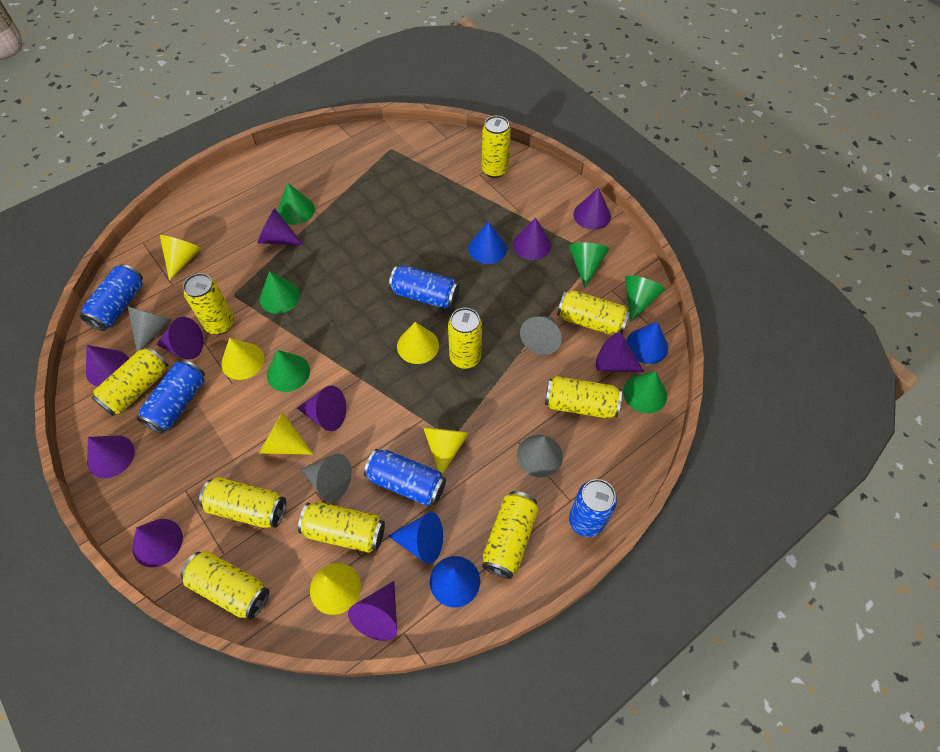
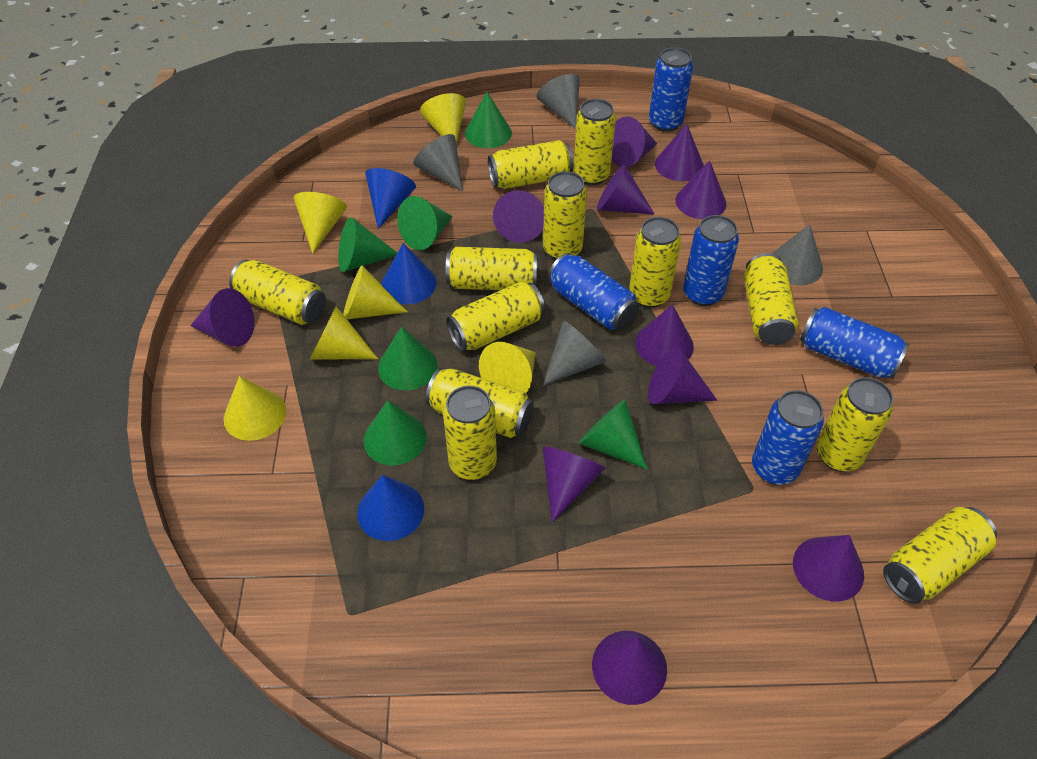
blue cone: [388,512,443,564] [430,556,480,607] [468,222,507,264] [626,322,668,364] = 4 -> [357,475,424,541] [365,168,416,229] [381,243,436,304] = 3
purple cone: [86,345,129,387] [87,435,135,478] [132,519,183,567] [156,317,204,360] [258,208,303,245] [297,385,346,431] [348,581,397,641] [513,218,551,260] [573,187,611,230] [596,332,644,372] = 10 -> [190,288,255,347] [493,190,544,243] [542,446,606,523] [592,631,667,705] [597,164,655,215] [612,116,657,167] [635,305,694,366] [648,347,717,404] [655,124,704,181] [675,160,726,219] [793,535,864,602] = 11
yellow can: [92,346,169,416] [180,551,269,620] [183,273,234,335] [199,477,286,528] [298,502,385,553] [448,308,482,369] [482,116,511,178] [482,491,539,579] [545,376,622,419] [557,290,630,335] = 10 -> [229,260,326,325] [426,368,534,438] [443,385,497,480] [446,247,537,290] [446,281,545,351] [488,140,574,189] [543,171,587,260] [573,99,616,185] [629,217,681,308] [744,253,799,345] [817,377,893,472] [883,507,997,604] = 12

